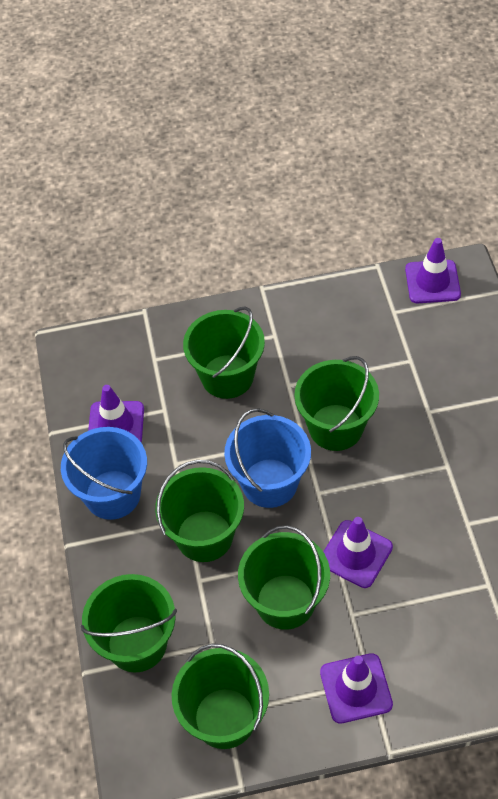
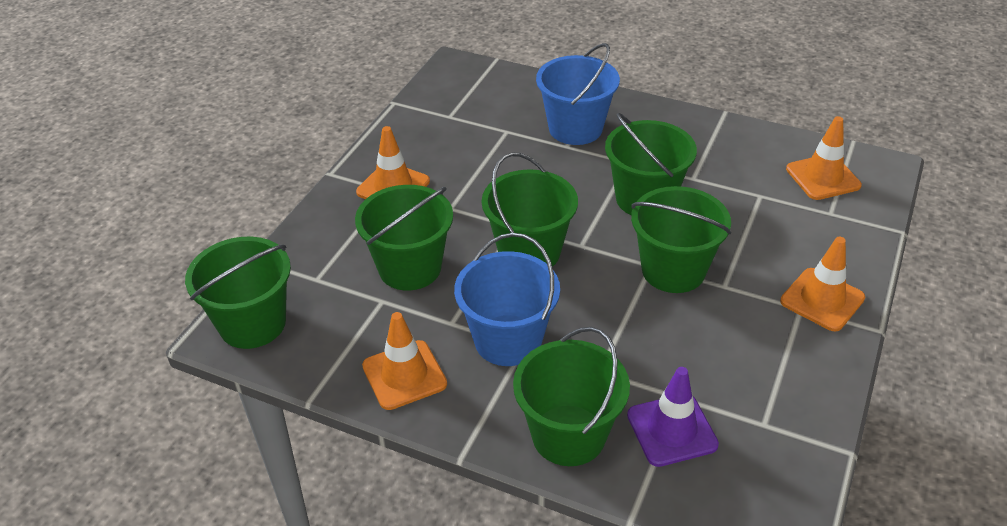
orange traffic cone: none = 0 -> [356,126,430,199] [362,312,447,410] [780,237,865,331] [786,116,862,200] = 4
purple traffic cone: [88,385,144,443] [320,653,393,724] [323,517,393,588] [405,238,461,303] = 4 -> [627,367,719,467] = 1

